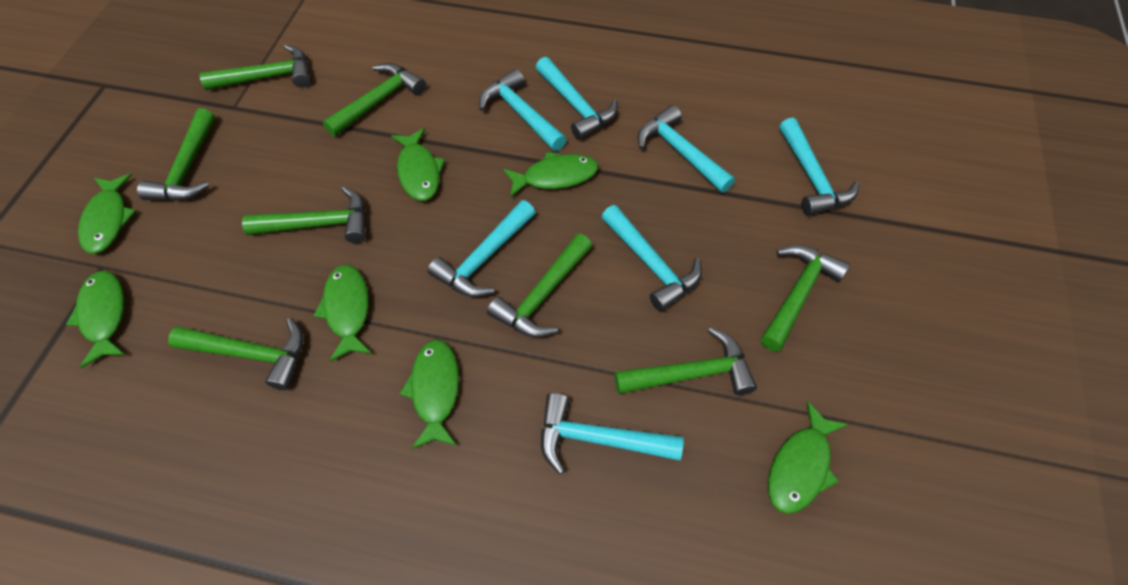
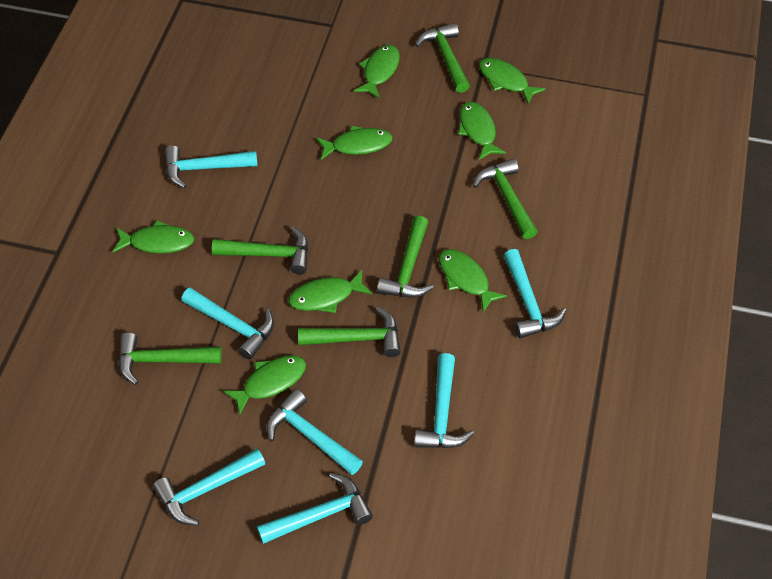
green fish: [66,271,126,368] [78,174,136,254] [313,265,372,362] [391,128,445,201] [400,339,459,449] [503,152,598,198] [768,401,849,514] = 7 -> [112,220,194,254] [223,355,306,415] [288,270,372,313] [316,126,393,160] [354,45,400,99] [439,249,507,312] [458,102,506,160] [479,58,545,104] = 8
green hammer: [137,108,215,201] [168,318,304,390] [200,44,310,90] [242,186,366,243] [323,63,426,136] [487,233,592,338] [615,327,757,395] [761,245,850,352] = 8 -> [118,332,222,385] [212,227,309,274] [298,307,401,357] [377,216,434,298] [415,23,470,93] [473,158,538,239] = 6

